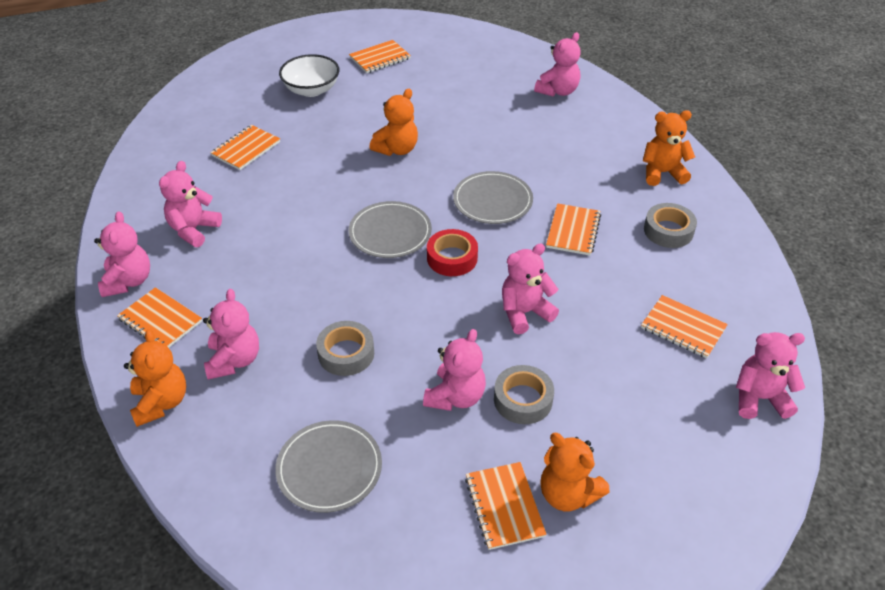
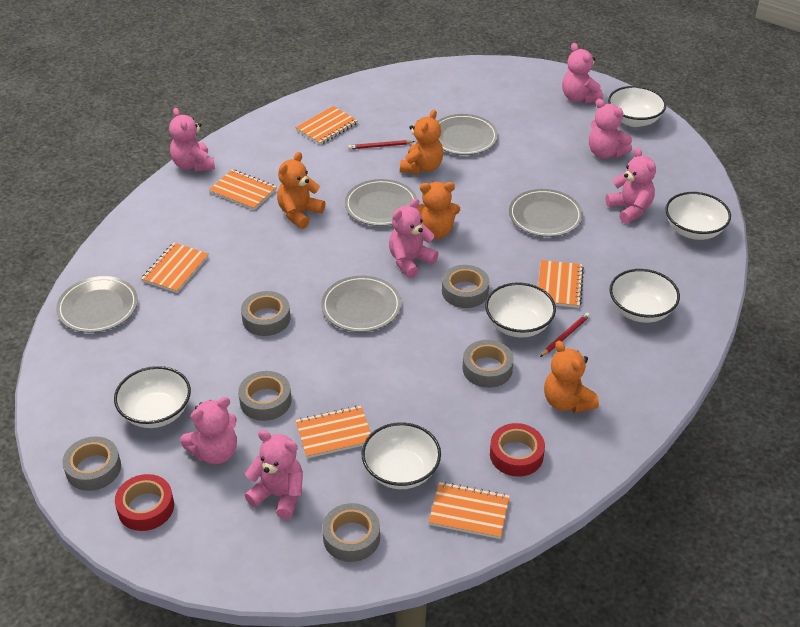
grey plate: [275,420,382,513] [349,201,432,258] [453,171,533,224] = 3 -> [56,276,138,333] [321,276,401,332] [345,179,417,226] [438,114,498,155] [509,189,583,237] = 5
grey tape: [316,321,374,376] [494,365,554,424] [644,203,697,248] = 3 -> [63,436,121,491] [238,371,291,421] [241,291,290,336] [322,503,380,562] [442,265,489,308] [463,340,514,388] = 6
red pencil: none = 0 -> [348,140,415,150] [540,313,590,357] = 2
red tape: [427,229,478,276] = 1 -> [115,474,174,531] [490,423,545,477] = 2
white bowl: [279,54,339,97] = 1 -> [114,366,191,428] [362,422,441,489] [485,282,556,338] [608,86,666,127] [610,269,680,323] [665,192,731,240] = 6

